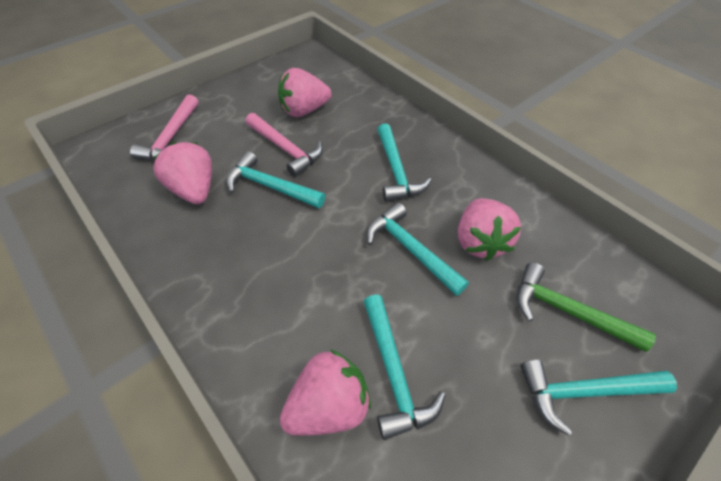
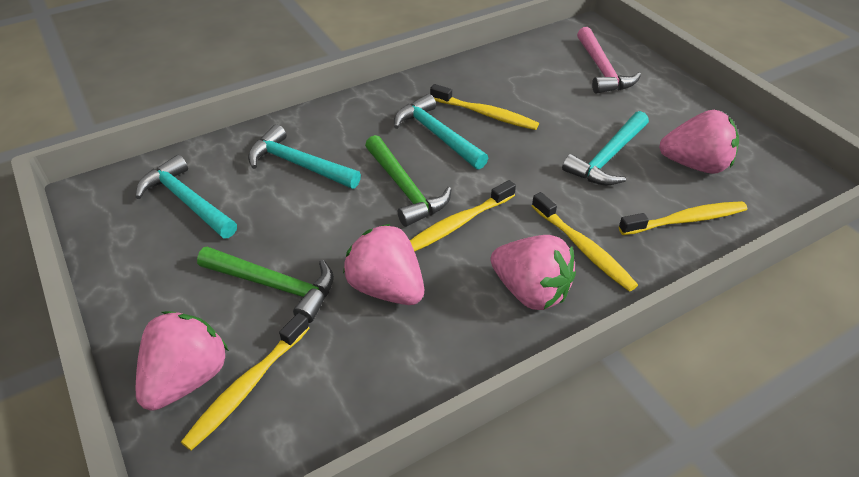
green hammer: [517,263,656,352] = 1 -> [197,247,334,323] [365,135,452,227] = 2
pink hammer: [130,94,198,160] [246,113,323,177] = 2 -> [577,27,641,94] = 1
turquoise hammer: [226,151,326,208] [363,294,445,440] [366,202,469,296] [377,123,431,202] [520,360,677,436] = 5 -> [135,155,237,238] [248,124,361,189] [394,94,488,170] [562,111,649,185] = 4
yellow toothbrush: none = 0 -> [181,313,309,451] [410,180,516,252] [430,84,539,130] [532,192,638,292] [619,201,747,235] = 5

